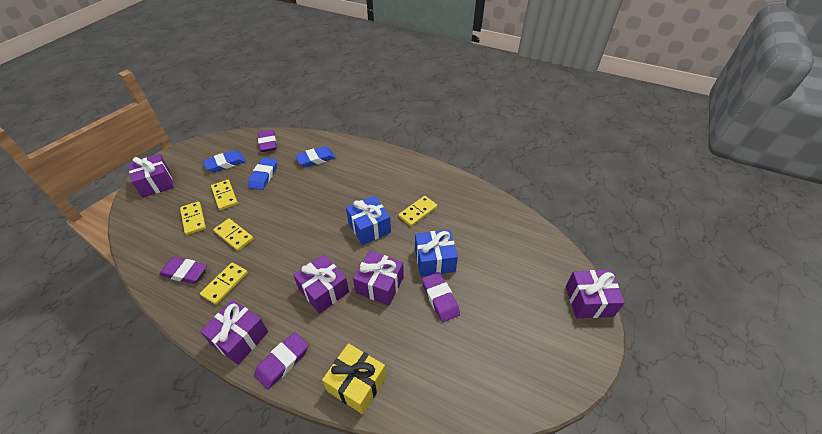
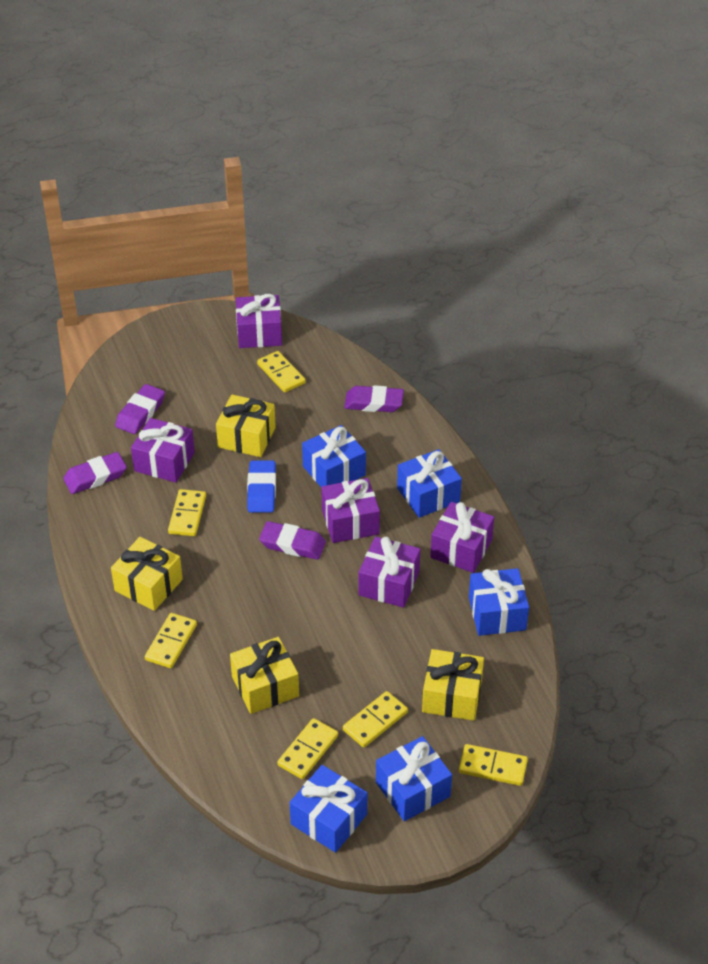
blue eraser: [203,150,246,172] [248,158,277,190] [295,146,336,167] = 3 -> [247,460,276,513] = 1
blue gift: [346,196,391,245] [415,229,458,277] = 2 -> [290,765,367,853] [302,425,366,487] [376,736,452,821] [397,449,462,518] [469,568,529,636] = 5
yellow domino: [180,201,206,235] [200,262,248,305] [211,180,238,210] [213,219,254,251] [399,196,437,226] = 5 -> [145,613,197,668] [168,489,206,536] [257,351,306,392] [277,718,338,779] [343,691,408,748] [459,744,528,786] = 6
yellow gift: [322,343,386,414] = 1 -> [111,537,183,611] [216,395,276,457] [230,637,299,714] [422,649,484,721] = 4

